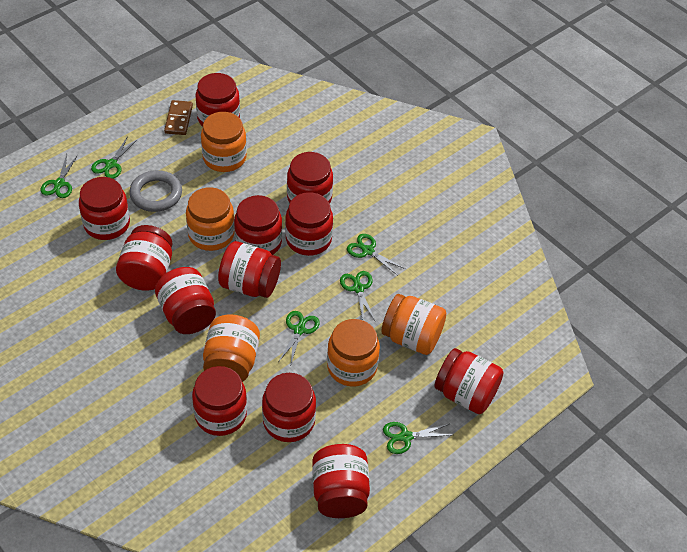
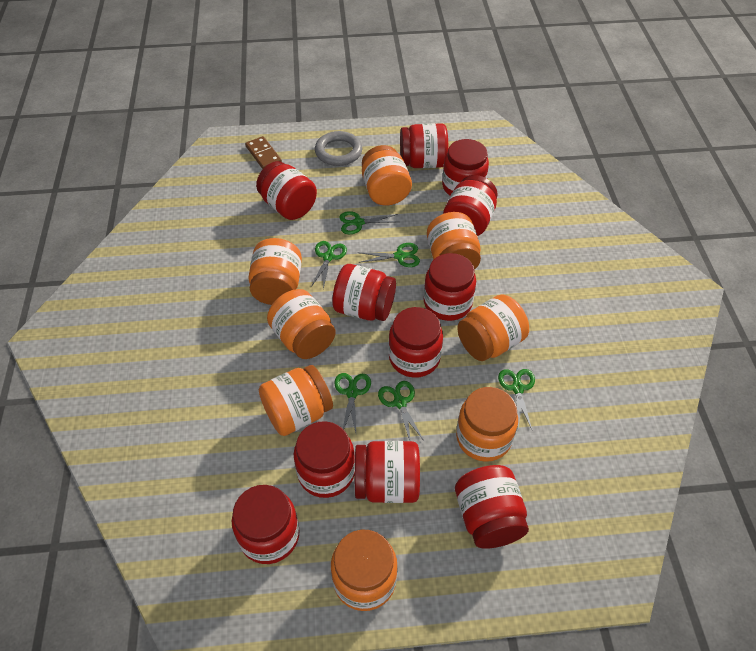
orange jar: [186,187,234,251] [201,112,247,172] [203,315,260,382] [327,319,380,386] [381,294,446,355] = 5 -> [248,238,302,305] [259,365,333,436] [267,289,336,359] [331,530,398,611] [362,145,412,205] [427,212,481,270] [456,387,518,462] [457,294,529,361] = 8
red jar: [79,177,130,240] [116,225,172,291] [155,267,216,334] [192,366,247,436] [196,73,240,127] [218,241,281,298] [234,195,282,255] [262,373,316,442] [285,192,333,256] [287,152,333,204] [312,444,370,518] [434,348,503,414] = 12 -> [232,485,300,564] [256,161,317,220] [294,421,355,498] [332,264,396,321] [355,441,420,503] [388,307,443,378] [400,123,448,168] [424,253,476,321] [442,139,489,196] [443,175,498,236] [455,465,529,548] = 11

